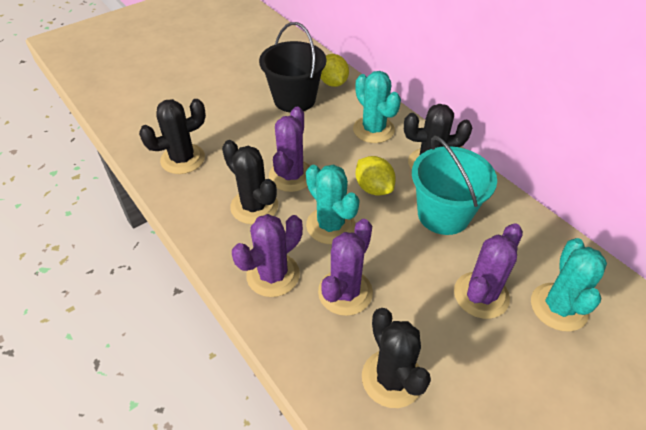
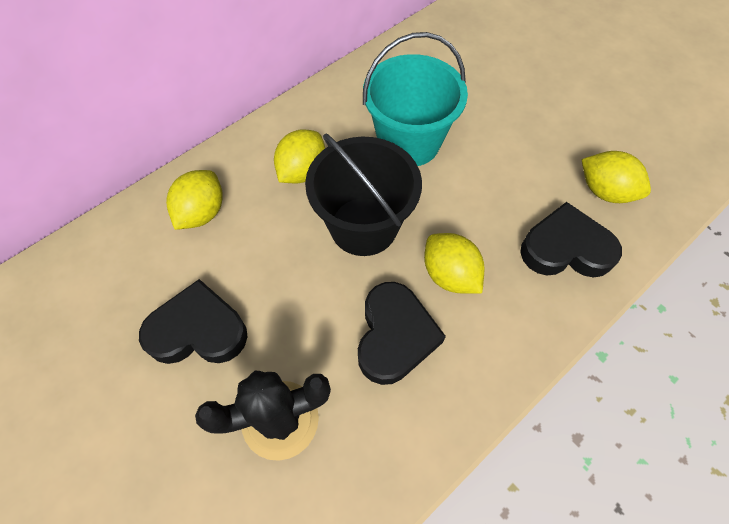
black cactus: [139,99,206,174] [222,140,278,224] [362,308,431,408] [404,104,472,170] = 4 -> [195,371,331,461] = 1
black heart: none = 0 -> [139,279,247,364] [358,282,446,385] [520,202,622,278] = 3
purple cactus: [232,214,303,297] [269,107,310,192] [318,219,373,316] [454,224,523,319] = 4 -> none = 0
turquoise cactus: [306,164,360,244] [353,71,401,143] [531,238,607,331] = 3 -> none = 0
yellow lemon: [320,54,349,87] [356,156,396,196] = 2 -> [166,170,223,230] [274,129,325,183] [424,233,484,294] [581,151,651,203] = 4

